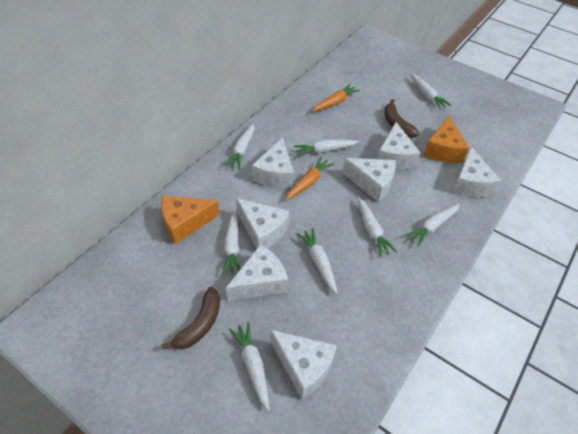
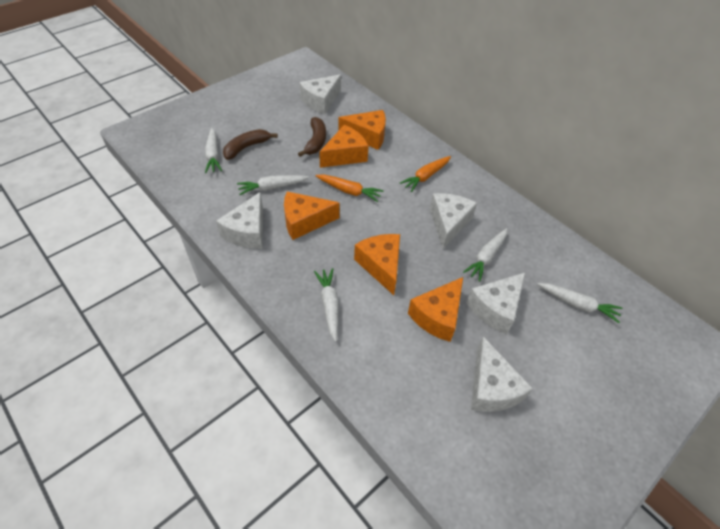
orange cheese: [161,196,220,244] [423,116,469,163] = 2 -> [284,192,340,240] [319,125,369,168] [338,110,386,150] [354,234,400,295] [408,277,463,342] = 5
white carrot: [222,210,241,274] [224,123,254,169] [229,322,270,411] [294,140,359,157] [296,228,338,294] [357,197,397,257] [405,204,460,247] [410,74,451,109] = 8 -> [205,128,222,173] [237,175,309,195] [314,268,339,342] [463,228,507,282] [537,283,622,323] = 5
white cheese: [226,244,288,301] [236,198,289,249] [252,138,294,188] [271,330,337,399] [342,158,396,202] [377,122,420,169] [452,147,501,197] = 7 -> [216,192,263,249] [299,74,341,114] [430,193,477,249] [466,273,525,334] [471,337,533,412] = 5

